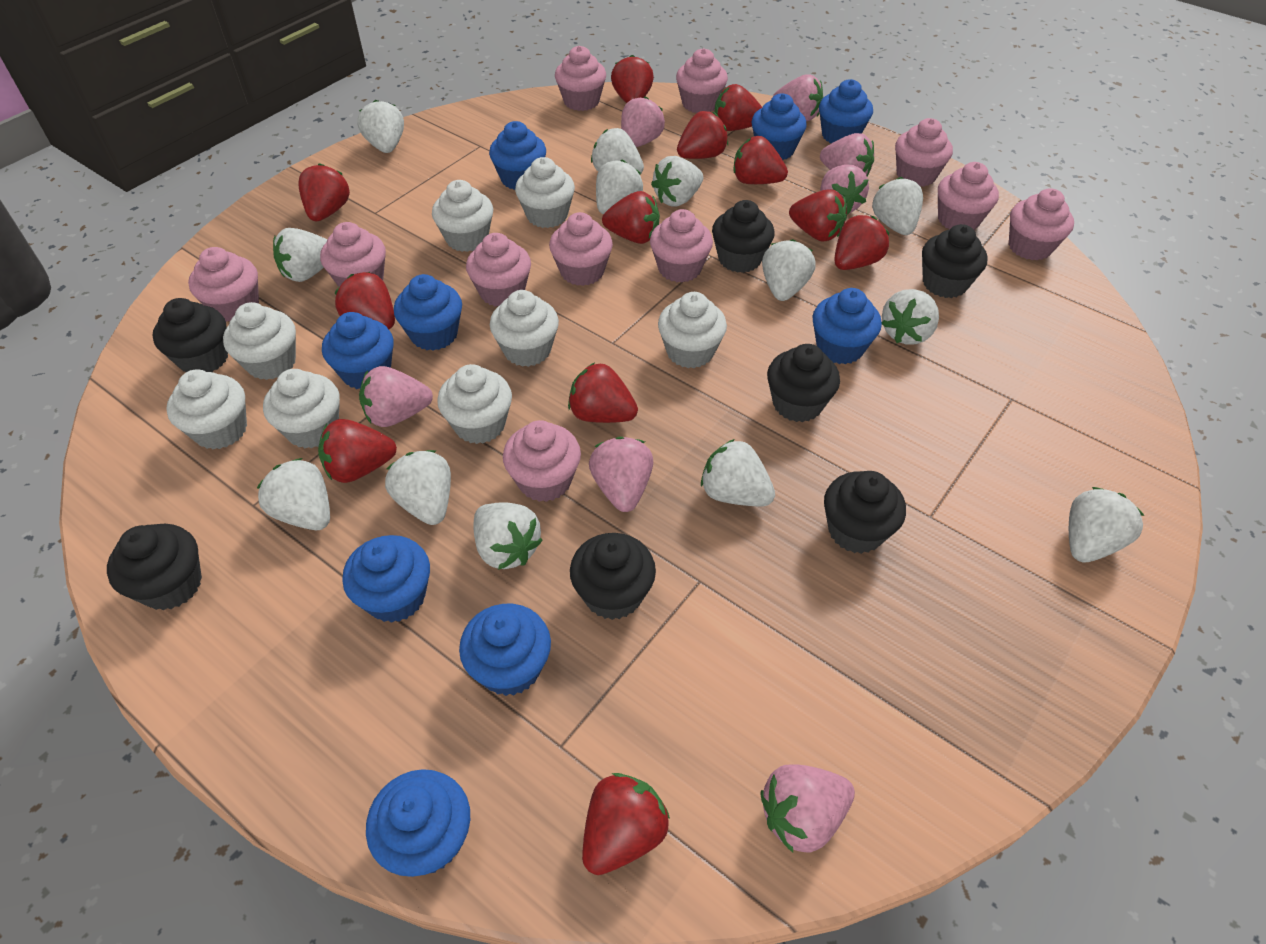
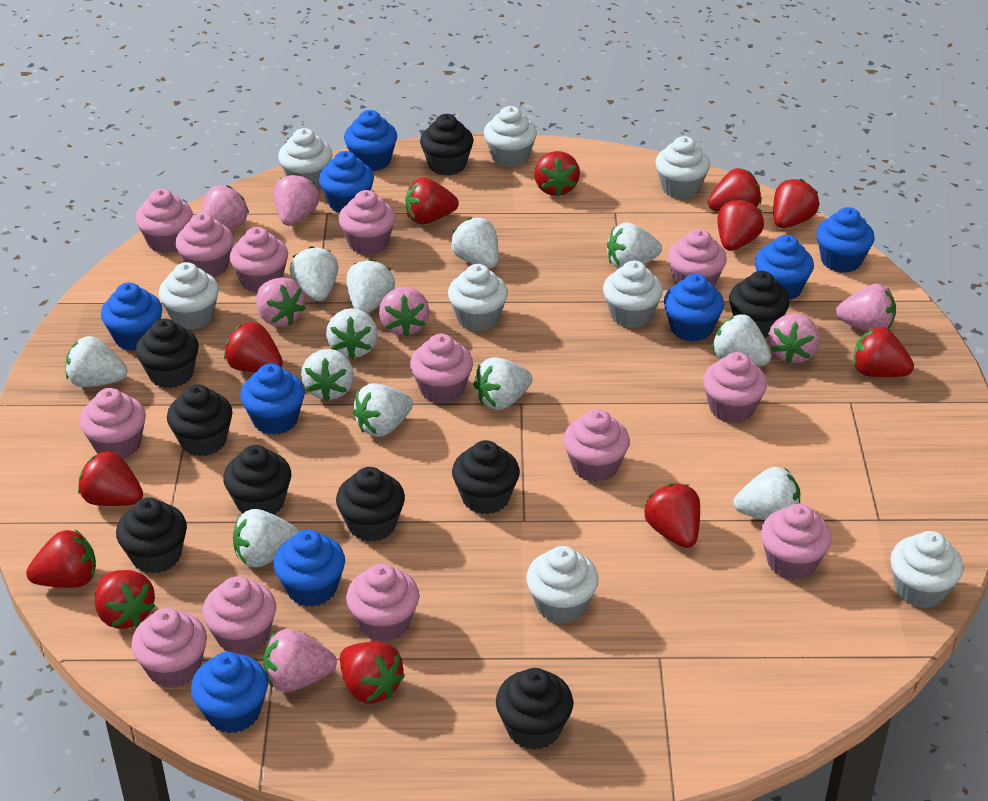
black cupcake: [107,524,202,610] [152,298,228,372] [570,533,656,620] [712,200,775,273] [767,344,840,422] [824,471,906,554] [922,224,988,298] = 7 -> [116,498,187,574] [136,319,199,388] [167,384,233,456] [223,445,291,515] [336,467,405,542] [420,114,474,175] [452,440,520,514] [496,668,573,750] [729,271,790,338] = 9
pink cupcake: [188,247,259,322] [320,222,386,287] [466,233,531,307] [503,420,581,502] [549,212,613,286] [555,46,606,111] [650,209,713,283] [676,48,728,113] [895,118,953,187] [938,162,999,230] [1009,188,1074,261] = 11 -> [80,388,146,458] [131,608,207,688] [135,189,193,253] [175,213,234,278] [202,576,276,655] [230,227,288,292] [339,190,395,255] [346,564,419,642] [410,334,473,404] [563,409,630,482] [668,229,727,287] [703,352,767,423] [761,504,832,580] = 13
white strawberry: [257,458,330,530] [273,228,327,282] [357,100,404,153] [385,450,451,525] [473,502,543,570] [591,128,644,173] [596,160,643,215] [651,156,703,206] [701,439,775,506] [762,239,816,301] [872,177,923,235] [882,289,939,345] [1069,487,1145,562] = 13 -> [66,336,127,387] [233,509,300,567] [289,246,338,301] [301,349,354,401] [326,308,378,359] [347,259,395,313] [353,383,413,437] [451,217,499,268] [473,357,533,410] [607,222,662,269] [712,314,771,366] [734,467,800,520] = 12

